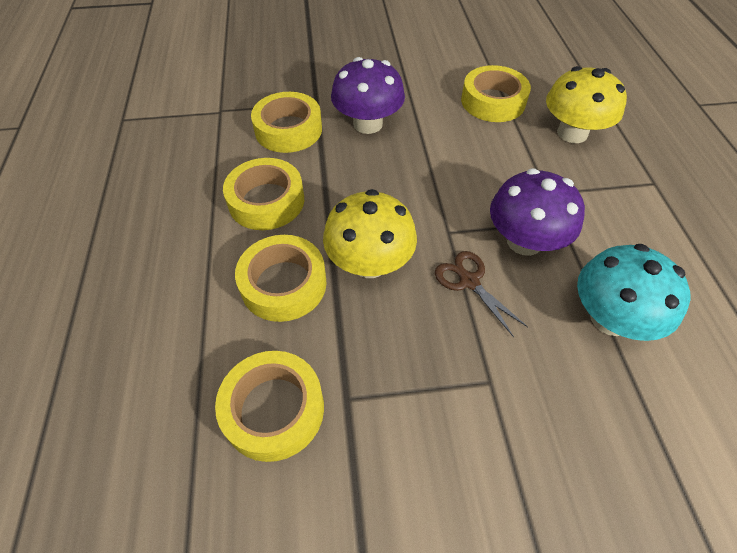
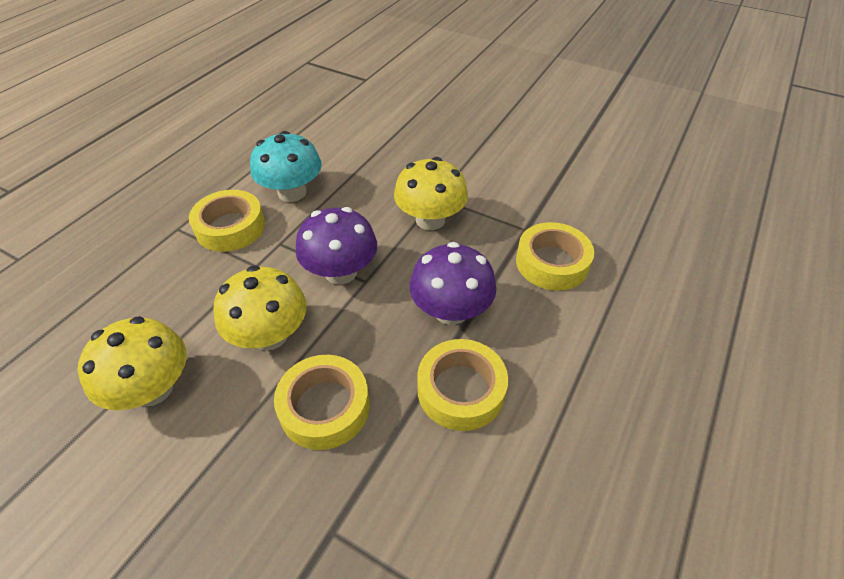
brown scissors: [435,251,528,337] = 1 -> none = 0
yellow mushroom: [323,189,417,278] [546,66,627,143] = 2 -> [78,316,187,410] [213,265,307,350] [394,157,468,230] = 3
yellow tape: [215,351,324,462] [223,158,304,230] [235,235,327,322] [251,92,322,153] [461,65,531,122] = 5 -> [189,190,265,252] [274,355,370,450] [417,339,508,431] [516,222,594,291] = 4

